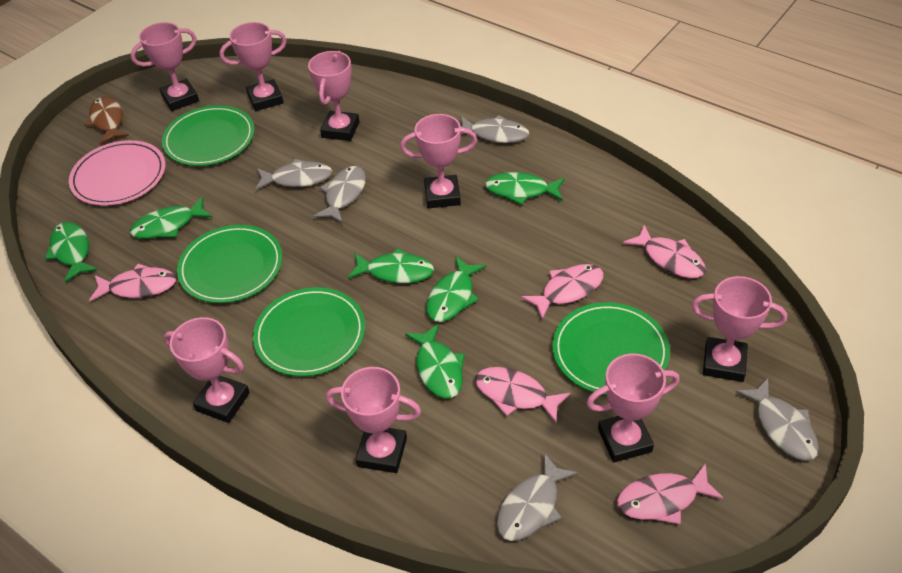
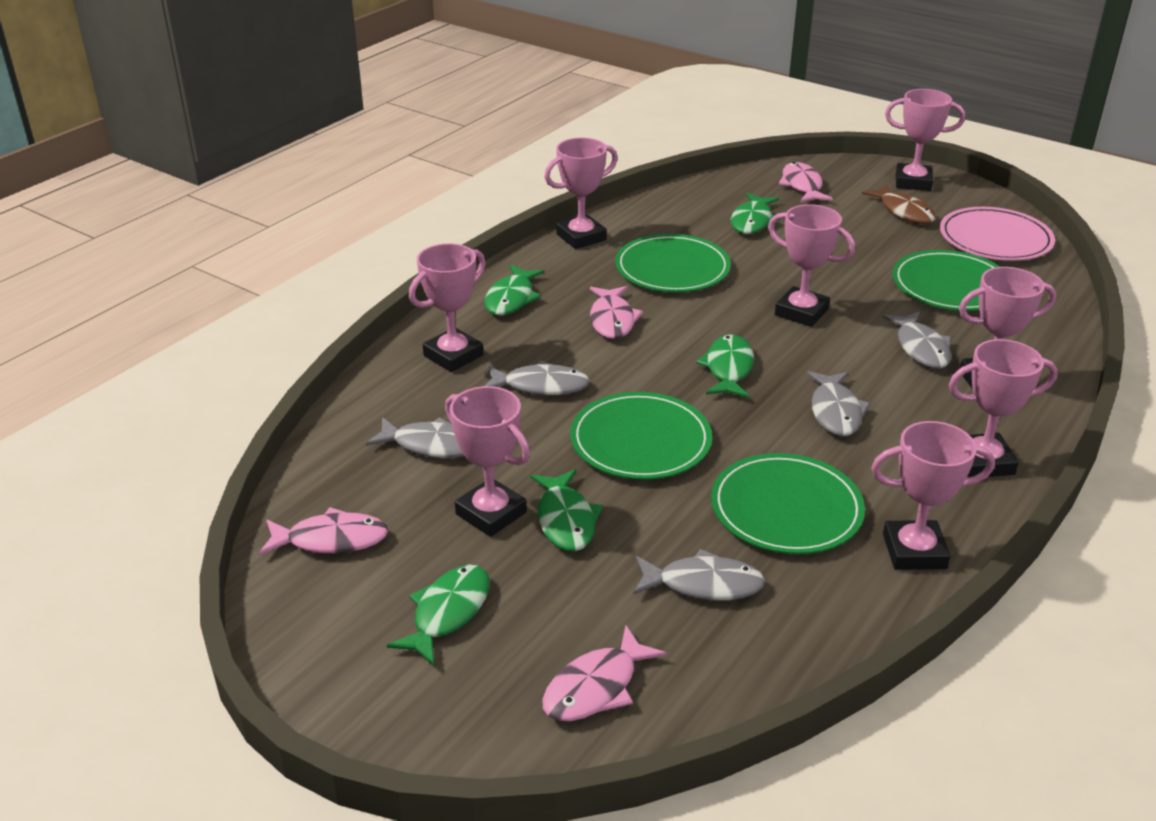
green fish: [45,222,98,282] [130,197,212,239] [348,248,434,283] [405,324,465,399] [426,256,486,322] [485,172,565,205] = 6 -> [387,565,490,666] [484,265,545,315] [530,469,603,551] [696,334,754,398] [731,193,781,234] = 5
pink fish: [89,264,176,301] [475,367,571,424] [521,264,603,319] [617,463,724,525] [624,225,706,278] = 5 -> [259,507,388,556] [542,625,667,721] [590,286,643,339] [779,162,833,203] = 4

